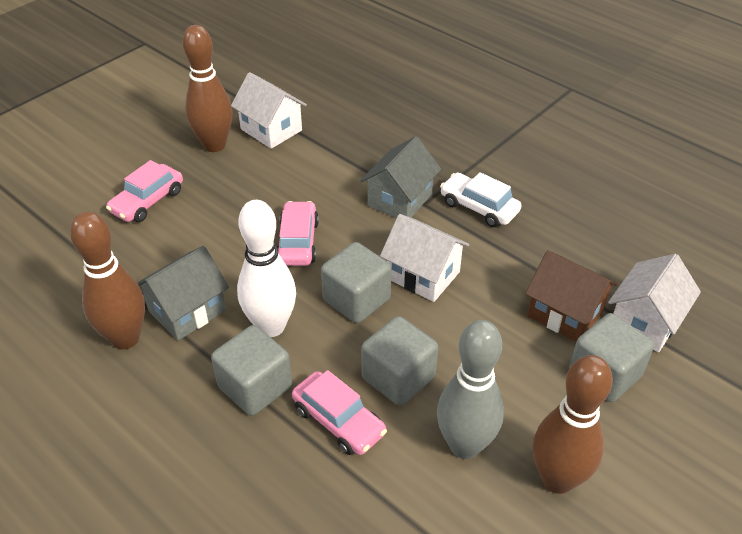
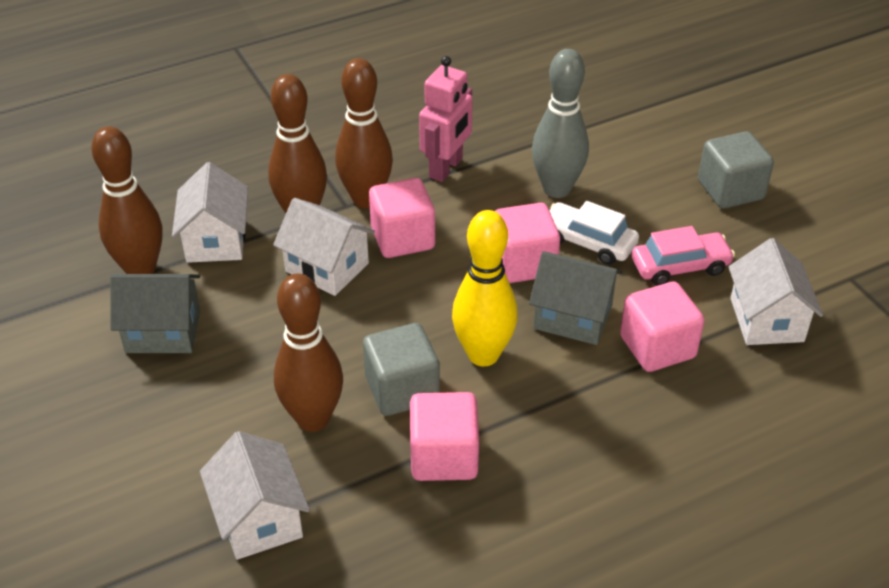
brown bowling pin: [70,211,145,349] [183,25,233,152] [533,355,613,494] = 3 -> [91,126,163,274] [268,74,327,213] [274,274,343,432] [335,58,393,208] = 4
brown house: [525,250,618,342] = 1 -> none = 0
grey cube: [211,325,292,416] [321,242,392,323] [361,316,438,406] [569,313,654,402] = 4 -> [363,323,440,416] [698,131,774,209] = 2
pink car: [106,160,183,222] [277,201,319,266] [292,370,387,455] = 3 -> [632,226,735,286] = 1
pink cube: none = 0 -> [369,178,435,258] [410,392,479,481] [495,203,560,283] [620,282,705,372] = 4
pink robot: none = 0 -> [419,56,473,182] = 1
white bowling pin: [237,200,296,337] = 1 -> none = 0
white house: [231,72,307,149] [380,214,469,302] [608,254,701,352] = 3 -> [172,162,248,263] [200,431,310,560] [273,198,375,296] [728,238,823,345] = 4
yellow bowling pin: none = 0 -> [452,210,518,366] = 1

